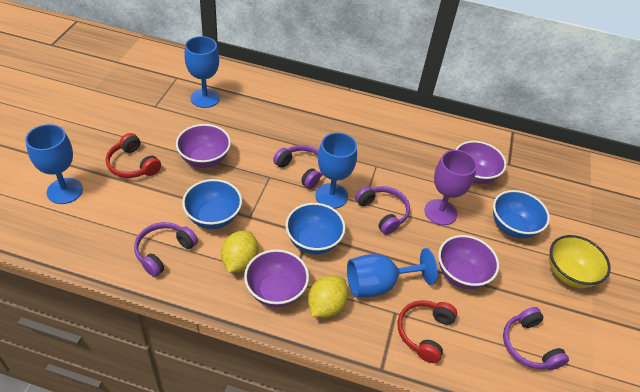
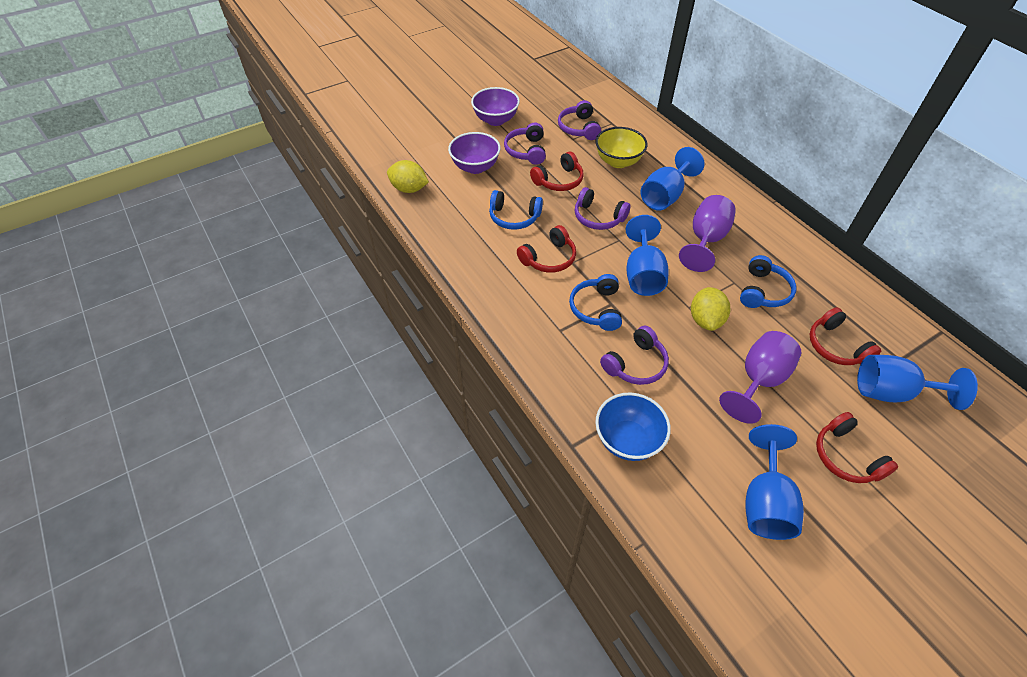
blue bowl: [182,179,242,229] [286,203,346,255] [493,190,550,239] = 3 -> [595,392,671,461] = 1
blue headphones: none = 0 -> [489,190,543,230] [569,274,622,331] [740,255,796,308] = 3
purple bowl: [176,124,231,168] [244,249,309,307] [438,235,499,289] [455,141,507,184] = 4 -> [448,132,501,174] [471,87,520,126] = 2
purple goblet: [424,150,477,225] = 1 -> [679,195,736,272] [719,331,802,424] = 2
red headphones: [106,133,161,178] [398,300,457,363] = 2 -> [517,225,576,273] [530,151,583,191] [810,307,881,365] [816,412,898,483] = 4

